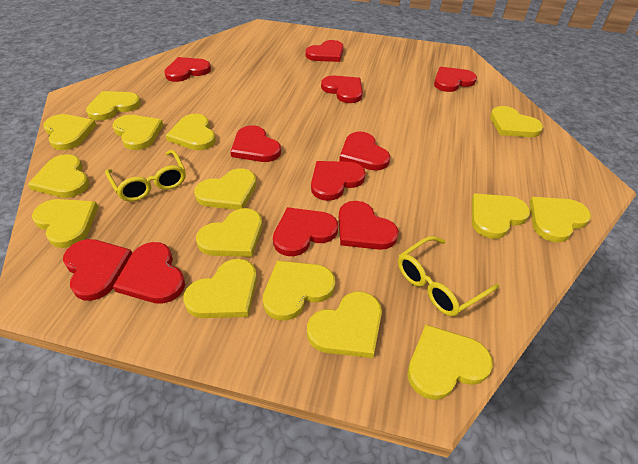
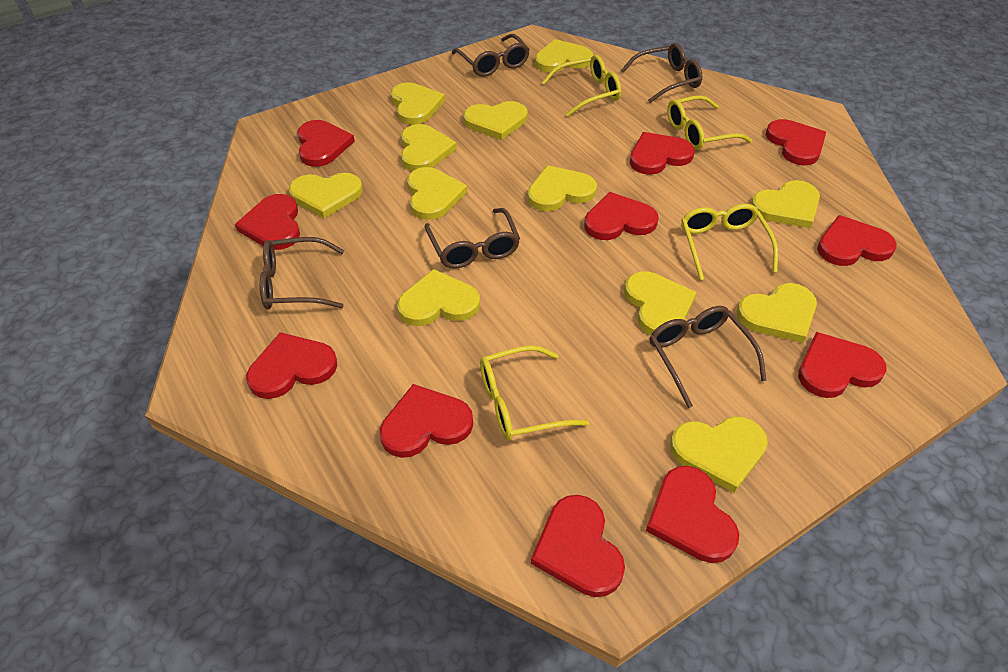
brown glasses: none = 0 -> [260,237,344,309] [425,208,520,269] [452,34,530,77] [621,43,702,103] [650,306,767,408] = 5
yellow glasses: [105,150,186,201] [398,236,499,317] = 2 -> [480,345,589,441] [542,55,621,116] [667,95,752,150] [681,204,778,280] = 4
yellow heart: [28,154,89,198] [32,199,98,248] [43,114,97,150] [86,91,141,121] [112,115,163,150] [165,114,216,150] [183,259,257,318] [194,168,256,210] [196,208,262,257] [263,261,335,321] [307,291,382,358] [407,325,493,400] [472,194,530,239] [490,106,543,137] [529,197,591,242] = 15 -> [289,173,363,218] [391,82,445,125] [397,269,480,326] [401,124,457,171] [407,167,468,220] [463,101,528,140] [527,165,597,211] [535,39,593,72] [624,271,697,335] [670,416,768,493] [737,283,817,343] [751,180,820,228] = 12

